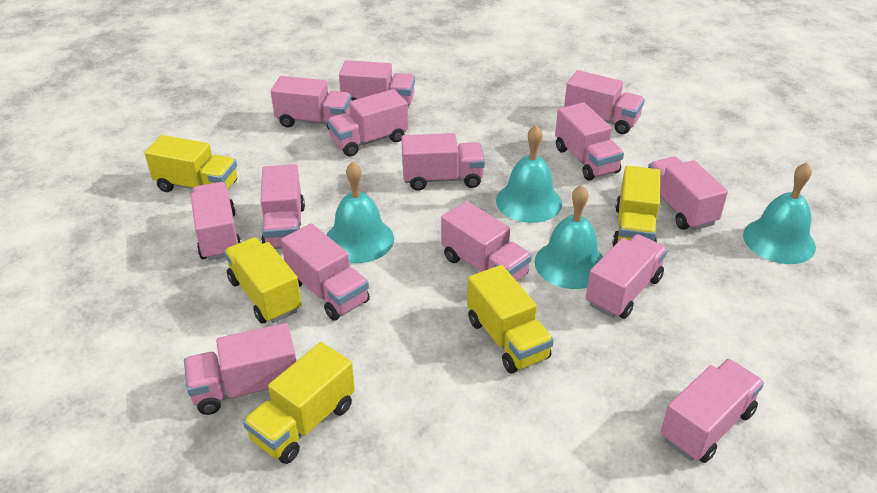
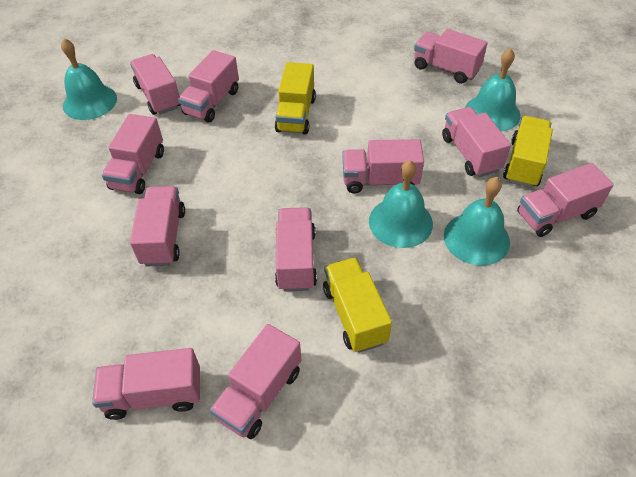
pink truck: [184,323,296,415] [191,182,241,261] [261,164,305,249] [271,76,351,129] [281,223,370,321] [327,89,408,157] [339,60,415,107] [401,133,485,191] [441,201,532,281] [555,102,624,181] [564,70,645,134] [586,234,667,319] [648,156,728,230] [660,359,764,463] = 14 -> [92,348,200,420] [102,114,164,194] [130,54,181,115] [130,186,185,267] [178,50,239,123] [210,324,301,439] [275,207,317,291] [343,139,424,194] [414,29,488,84] [442,107,511,177] [517,163,614,237] = 11
yellow truck: [145,135,237,192] [224,237,302,324] [243,342,355,464] [467,265,554,373] [612,166,660,246] = 5 -> [275,62,316,135] [323,257,392,353] [503,116,553,188] = 3

